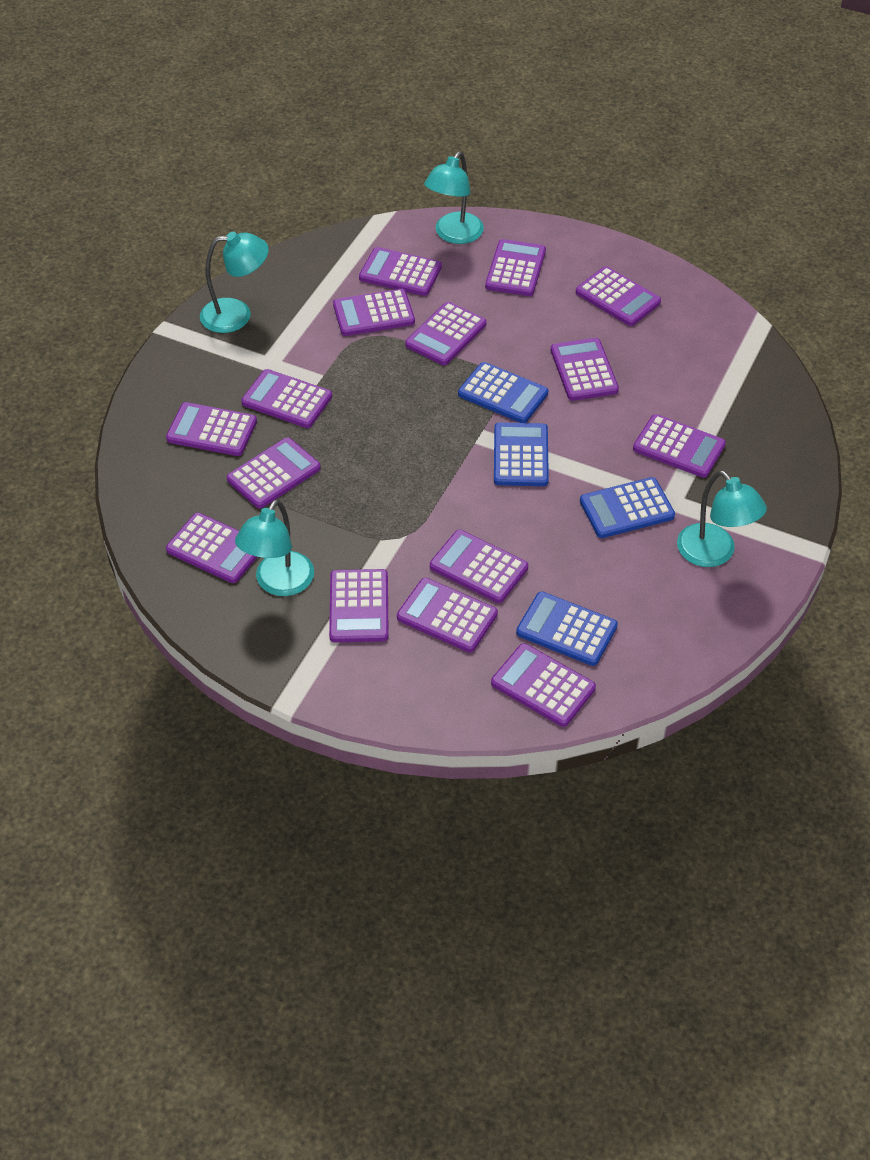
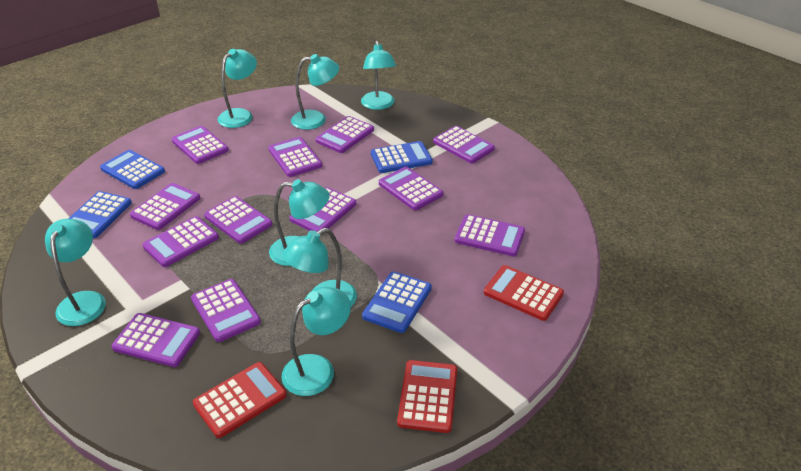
purple calculator: [166,402,257,456] [166,513,257,583] [227,437,321,509] [241,369,332,428] [329,569,389,642] [333,289,415,336] [359,247,442,296] [397,578,498,652] [405,302,486,365] [430,530,528,603] [485,239,546,296] [491,643,596,727] [551,338,619,401] [576,266,661,326] [633,414,726,478] = 15 -> [111,313,200,367] [130,183,200,230] [143,216,219,267] [172,126,229,164] [191,279,261,342] [204,196,273,244] [268,137,322,177] [289,187,356,234] [316,116,374,153] [379,166,443,211] [433,126,495,163] [455,214,525,256] = 12
red calculator: none = 0 -> [193,362,287,438] [397,360,457,433] [484,265,564,321] = 3
turquoise lamp: [200,232,269,333] [235,499,314,596] [424,151,484,244] [677,470,767,567] = 4 -> [45,219,106,326] [218,49,257,128] [269,179,329,266] [281,287,351,396] [283,228,357,307] [291,54,339,130] [361,41,396,110] = 7

